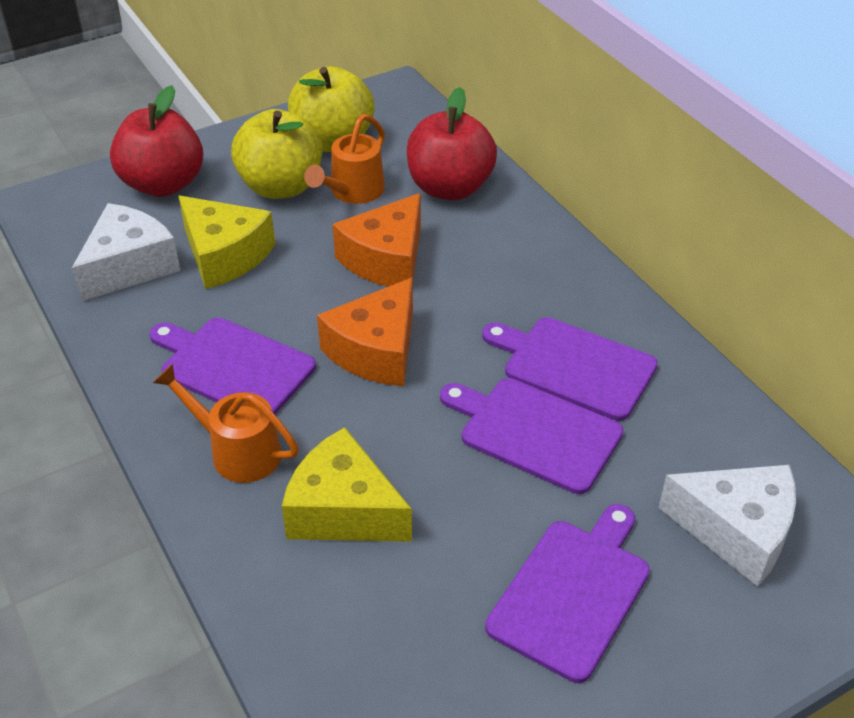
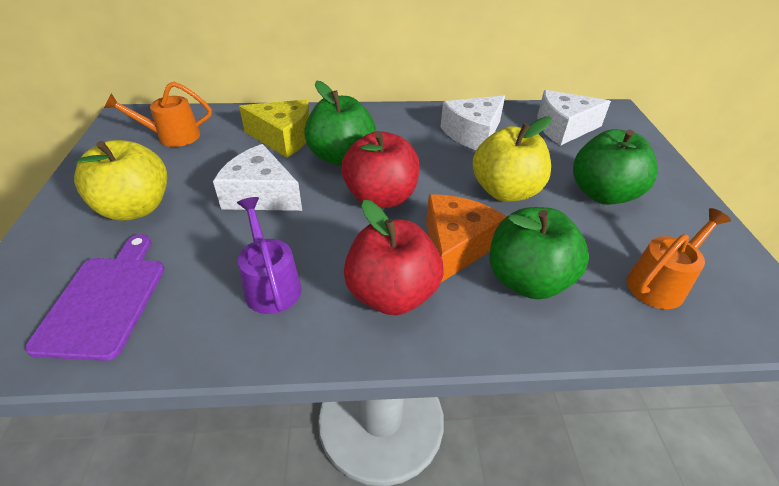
green apple: none = 0 -> [304,80,376,166] [489,207,589,299] [573,129,658,205] = 3
orange cheese: [317,277,413,386] [333,193,421,287] = 2 -> [426,194,507,282] = 1
purple cutting board: [149,318,316,414] [440,378,624,494] [482,317,658,421] [485,504,650,683] = 4 -> [25,234,164,361] = 1
purple watering can: none = 0 -> [237,197,302,314] = 1
white cheese: [72,203,181,301] [658,465,796,587] = 2 -> [213,144,302,211] [440,95,505,150] [537,90,611,146] = 3
yellow cheese: [178,196,275,289] [282,427,412,542] = 2 -> [239,99,310,157] = 1

